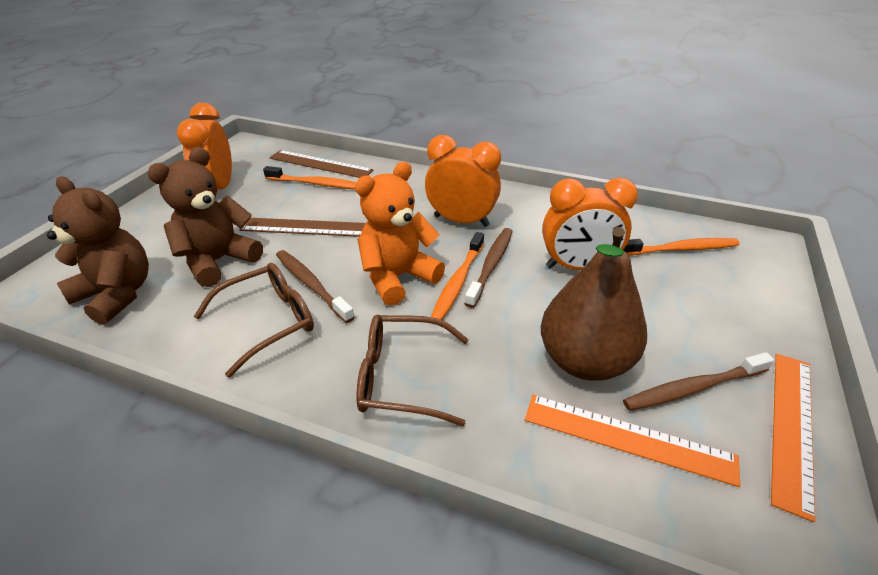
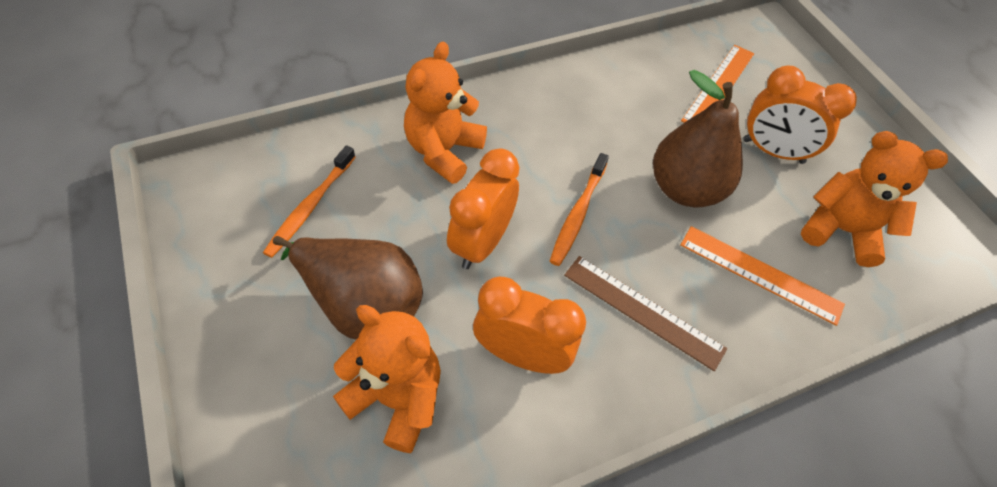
brown glasses: [194,263,314,378] [356,315,469,426] = 2 -> none = 0
brown pear: [541,227,647,381] = 1 -> [273,236,423,340] [653,70,743,208] = 2
brown ruler: [239,218,366,237] [269,150,374,178] = 2 -> [564,256,727,371] = 1
brown teddy bear: [47,177,149,325] [147,147,263,287] = 2 -> none = 0
brown toothbrush: [276,250,355,323] [465,228,513,308] [623,352,774,411] = 3 -> none = 0
orange teddy bear: [355,162,445,306] = 1 -> [333,305,441,453] [404,42,487,184] [801,131,948,267] = 3
orange toothbrush: [263,166,357,189] [431,232,484,320] [624,238,740,255] = 3 -> [263,145,356,258] [550,153,609,266] = 2

